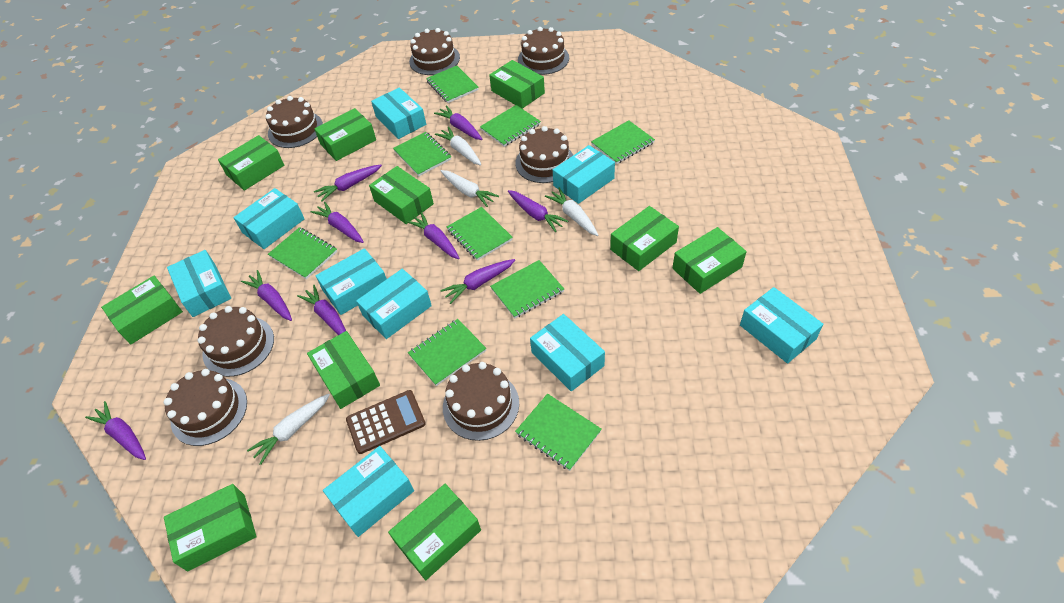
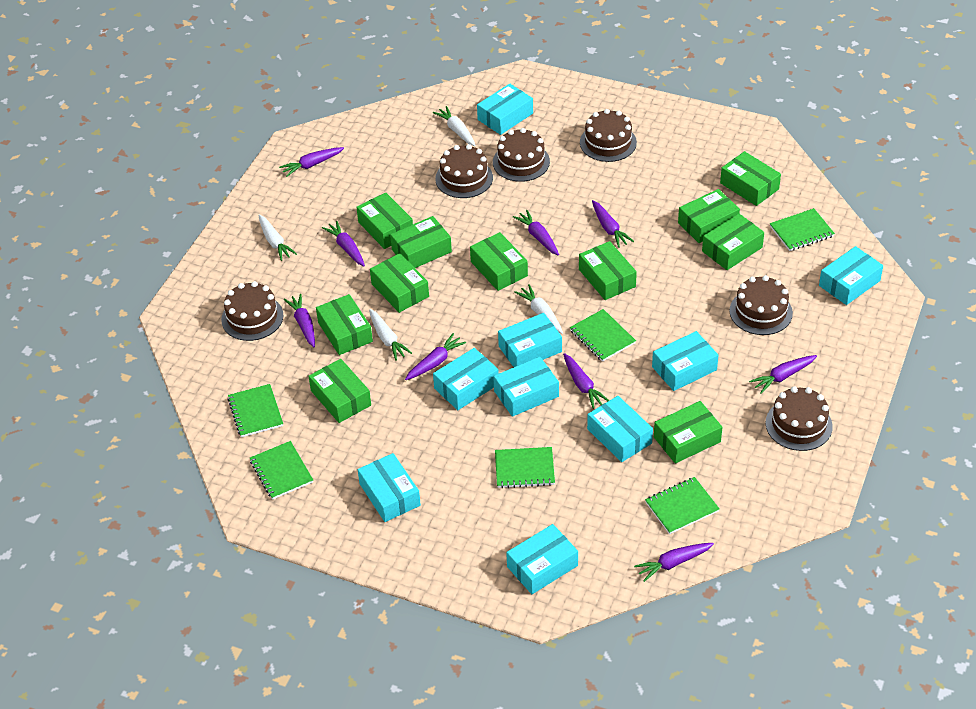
brown cake: [164,369,247,446] [198,306,274,377] [265,96,323,148] [409,28,460,75] [443,362,519,441] [515,126,573,183] [518,27,569,75] = 7 -> [221,281,284,341] [435,144,493,198] [493,128,550,182] [580,109,637,162] [729,275,793,335] [766,387,833,451] = 6
brown calculator: [346,390,426,454] = 1 -> none = 0
green box: [101,276,183,345] [164,484,257,572] [218,135,284,191] [307,331,380,409] [314,108,376,161] [369,166,434,224] [388,484,481,580] [489,60,545,109] [610,206,679,271] [673,227,747,294] = 10 -> [309,359,371,423] [316,294,373,355] [356,193,413,249] [370,253,429,313] [390,216,452,268] [470,232,528,291] [579,241,637,300] [654,401,722,463] [678,189,740,243] [702,214,764,270] [720,151,781,206] = 11
green notebook: [268,227,337,279] [393,132,451,176] [408,319,486,386] [426,66,479,103] [447,207,513,261] [480,105,541,147] [490,260,564,318] [515,394,602,471] [591,120,655,164] = 9 -> [228,384,283,437] [250,441,313,500] [495,447,555,488] [570,309,636,362] [645,477,720,534] [770,208,835,251] = 6

